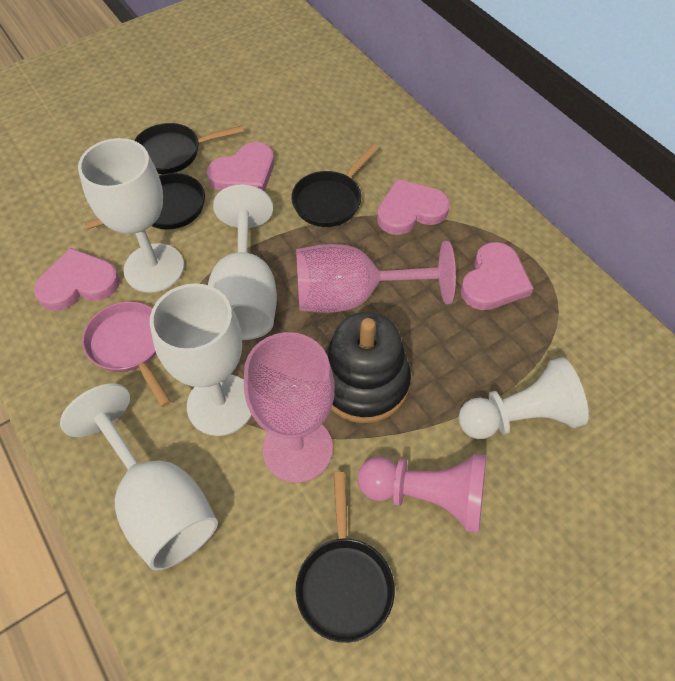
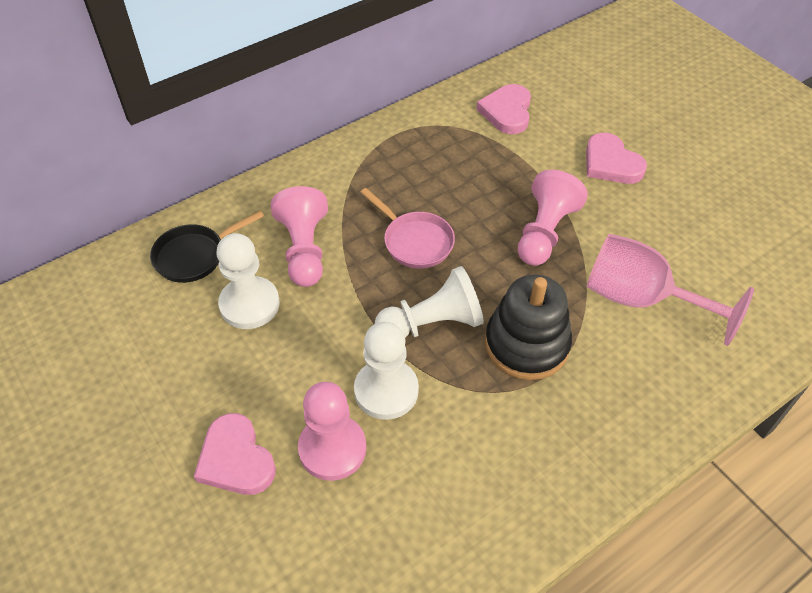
black pan: [85,173,205,229] [134,123,244,174] [291,144,379,227] [296,472,395,643] = 4 -> [150,210,264,283] = 1
pink goblet: [244,332,335,483] [296,241,456,313] = 2 -> [587,234,754,346] = 1
pink heart: [34,248,120,311] [207,142,274,192] [377,179,450,235] [461,242,534,310] = 4 -> [194,413,276,495] [477,84,531,134] [586,133,647,184] = 3
pink pawn: [358,454,486,533] = 1 -> [271,186,328,287] [298,382,366,481] [517,170,588,266] = 3
white goblet: [60,383,218,571] [78,138,184,293] [150,283,252,436] [208,185,277,340] = 4 -> none = 0
white pawn: [458,357,589,439] = 1 -> [216,233,280,329] [354,322,419,420] [375,266,484,338] = 3

